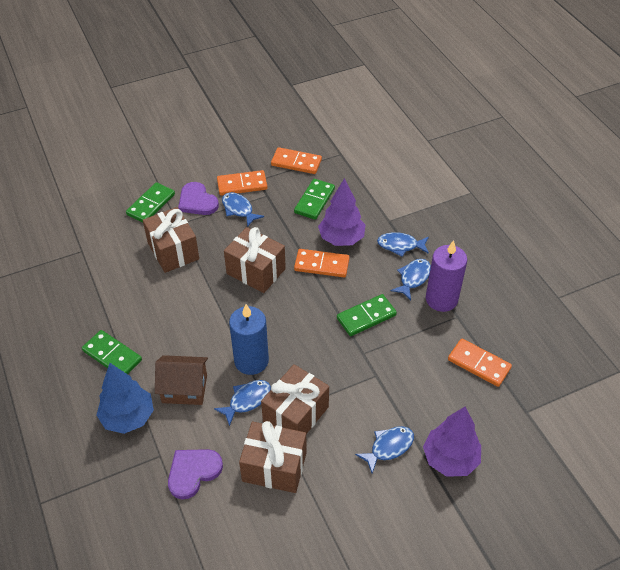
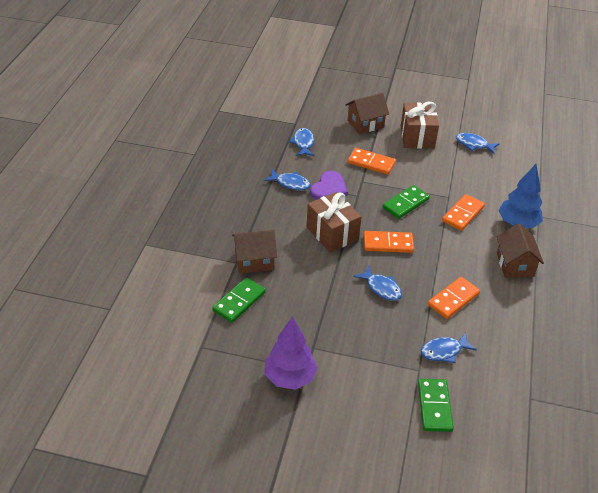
blue candle: [229,304,269,375] = 1 -> none = 0
brown gift: [143,207,199,273] [224,227,286,293] [239,421,306,493] [261,364,329,434] = 4 -> [307,192,361,253] [401,102,439,149] = 2
brown house: [155,355,208,405] = 1 -> [232,230,277,274] [346,93,389,134] [497,223,544,278] = 3
green domino: [82,330,142,374] [126,182,175,223] [294,179,335,220] [337,294,397,336] = 4 -> [212,278,266,323] [382,185,430,219] [418,379,454,432] = 3
purple candle: [426,240,467,312] = 1 -> none = 0
purple heart: [168,449,223,499] [178,182,219,215] = 2 -> [310,171,348,200] = 1
purple tree: [318,178,365,246] [423,407,481,477] = 2 -> [265,316,318,390] = 1

